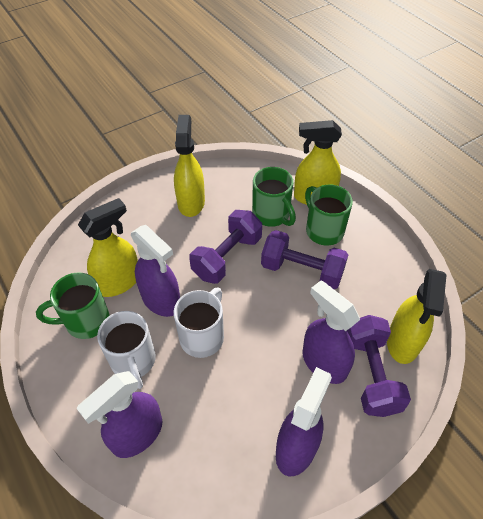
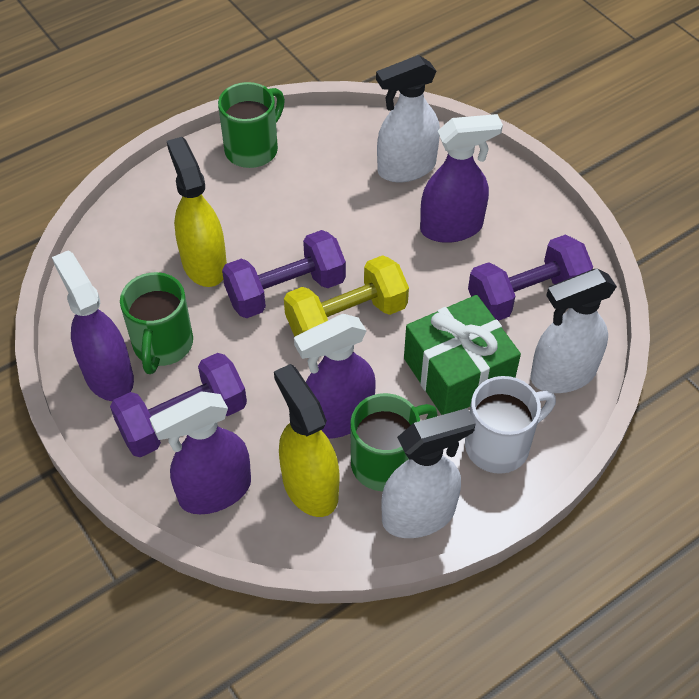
green gift: none = 0 -> [404,295,521,415] = 1
white mug: [97,311,156,389] [174,288,224,358] = 2 -> [465,376,556,474] = 1
white spray bottle: none = 0 -> [376,55,440,182] [381,408,476,538] [531,269,617,393] = 3
yellow dumbbell: none = 0 -> [284,255,409,337] = 1
yellow spray bottle: [78,198,138,297] [174,115,205,217] [294,120,342,205] [387,269,447,364] = 4 -> [167,137,227,287] [274,364,340,517] = 2

